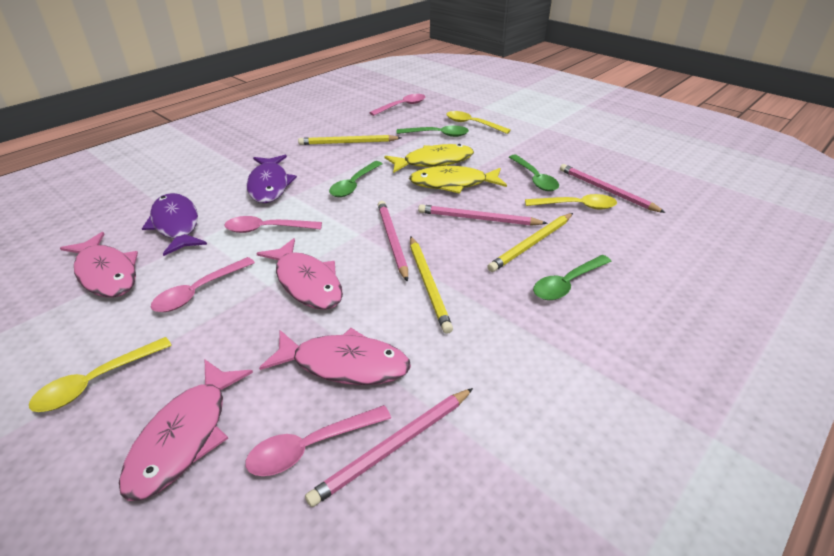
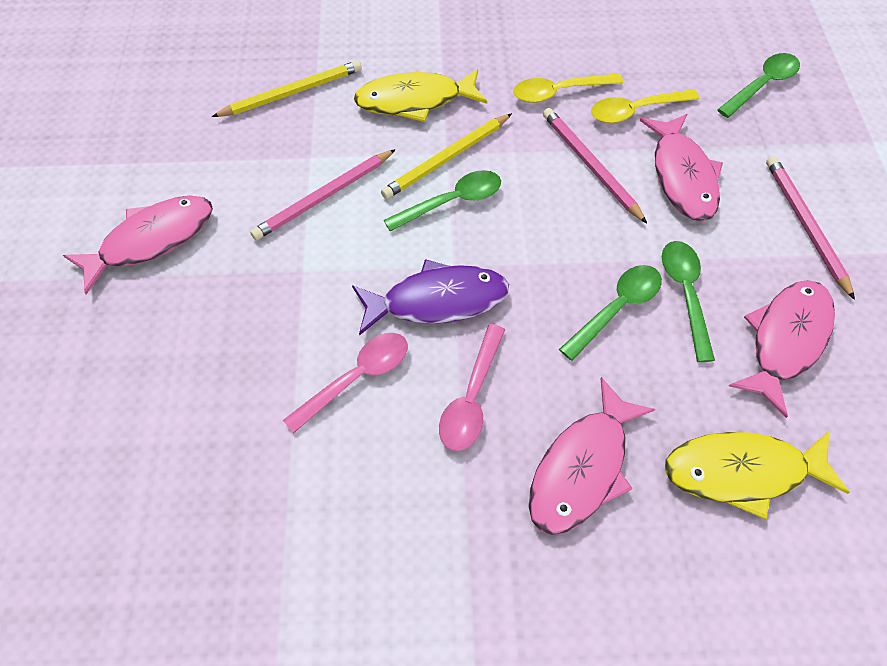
pink pencil: [305,388,473,507] [378,201,408,282] [418,204,548,226] [560,164,666,213] = 4 -> [250,149,396,240] [543,108,647,223] [766,156,855,300] = 3
pink spoon: [151,257,255,312] [225,216,322,233] [245,405,391,476] [369,94,425,116] = 4 -> [283,333,408,434] [439,324,505,451] = 2
purple fish: [142,193,207,256] [247,155,297,203] = 2 -> [352,259,509,336] = 1
yellow pencil: [298,135,401,145] [410,236,453,334] [487,213,573,272] = 3 -> [212,60,362,117] [381,113,512,199] = 2
yellow spoon: [29,337,172,412] [446,111,511,134] [525,194,617,210] = 3 -> [513,73,623,103] [591,89,699,123] = 2

